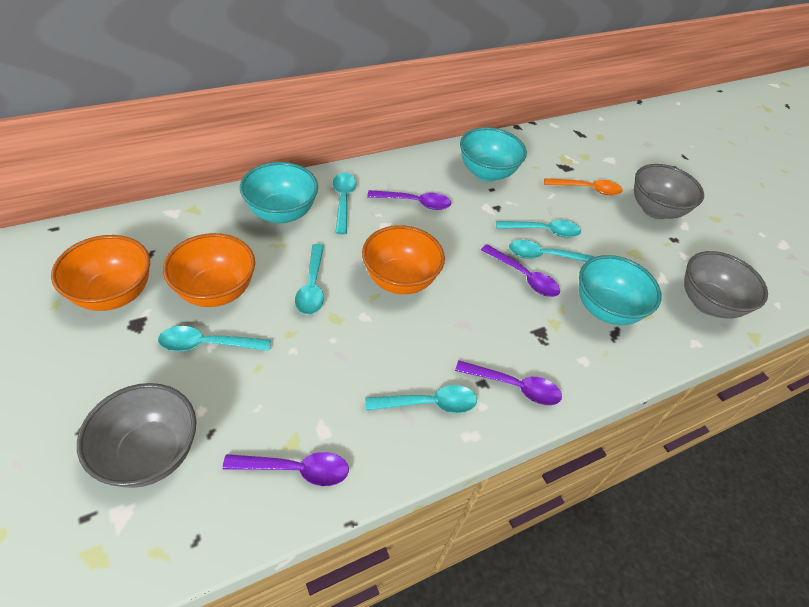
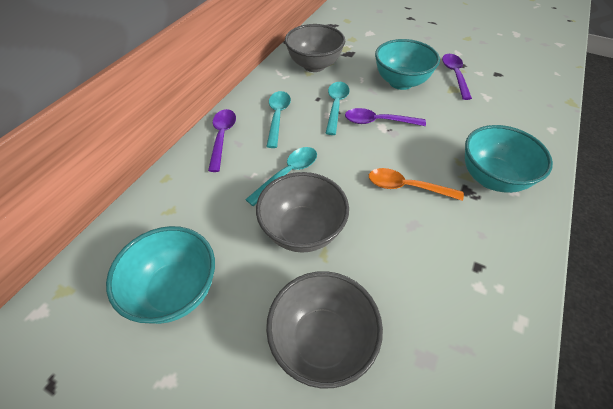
orange bowl: [51,235,150,311] [163,233,255,307] [362,225,445,294] = 3 -> none = 0
purple spoon: [222,452,349,486] [367,190,451,210] [455,360,562,405] [481,244,560,297] = 4 -> [208,109,236,172] [345,108,426,126] [442,54,472,100] = 3
turquoise spoon: [158,326,271,351] [295,244,324,315] [333,173,356,234] [365,385,477,413] [496,220,581,238] [509,240,594,262] = 6 -> [245,147,317,206] [266,91,291,148] [326,82,350,135] = 3

